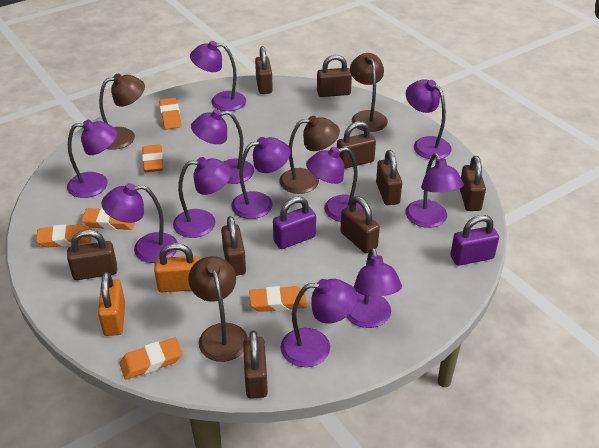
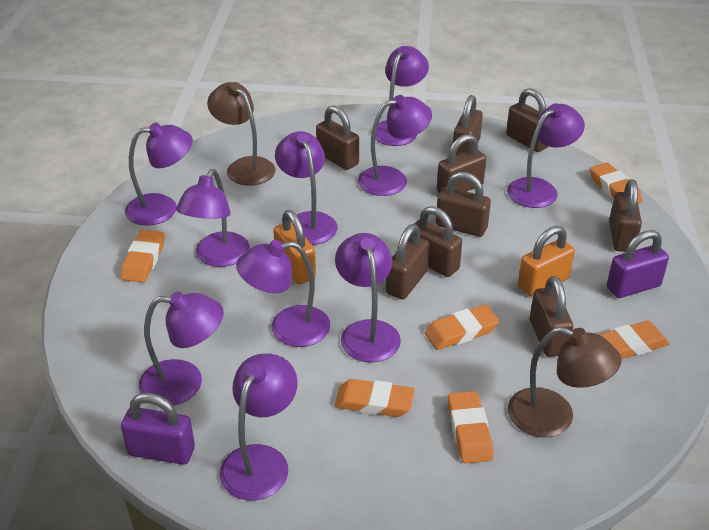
brown lamp: [99,73,145,150] [188,256,248,362] [279,116,340,194] [350,53,388,132] = 4 -> [207,82,276,186] [508,327,622,437] = 2
purple lamp: [67,120,118,198] [101,183,178,263] [173,157,232,238] [190,41,246,111] [191,109,254,184] [231,137,290,219] [281,279,358,367] [306,147,365,222] [347,248,402,328] [405,153,464,228] [406,79,452,160] = 11 -> [125,123,193,226] [139,291,224,406] [176,169,250,267] [219,354,298,501] [236,240,330,347] [275,131,338,245] [335,233,401,363] [358,95,432,196] [375,46,429,146] [507,103,585,208] = 10

